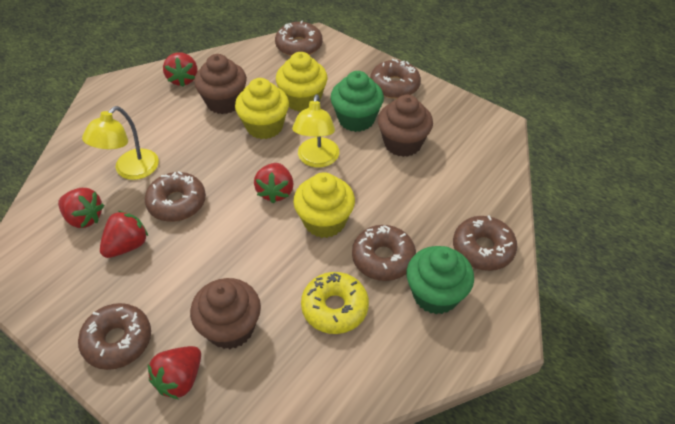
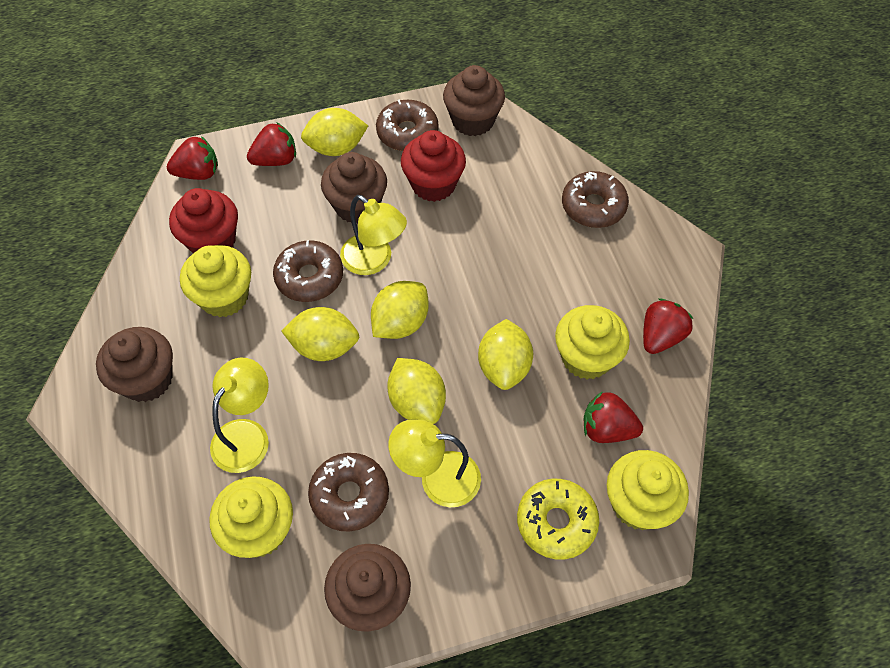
brown cupcake: [190,278,261,349] [194,54,247,114] [378,95,433,157] = 3 -> [96,327,173,402] [321,152,387,223] [324,544,411,632] [443,65,505,136] = 4
brown donut: [78,303,151,370] [145,171,206,222] [275,20,323,56] [352,225,416,281] [370,59,421,99] [453,215,517,271] = 6 -> [273,240,343,302] [308,453,389,532] [376,99,439,151] [562,171,629,228] = 4
green cupcake: [330,71,384,132] [407,246,474,314] = 2 -> none = 0
red cupcake: none = 0 -> [169,188,238,253] [401,130,466,202] = 2
red strawberry: [58,188,104,228] [100,211,148,258] [148,346,201,399] [163,52,197,87] [254,163,294,203] = 5 -> [167,136,218,180] [247,122,296,166] [583,391,643,443] [643,299,693,354] = 4
yellow cupcake: [235,78,289,139] [276,52,327,112] [293,172,355,238] = 3 -> [180,245,251,317] [209,476,293,558] [555,305,630,380] [607,450,689,530] = 4
yellow lamp: [82,106,159,180] [292,94,339,168] = 2 -> [210,358,269,473] [340,195,407,275] [388,419,481,507] = 3
yellow lemon: none = 0 -> [281,307,359,361] [301,108,368,156] [371,281,429,339] [387,358,446,424] [478,319,533,390] = 5

